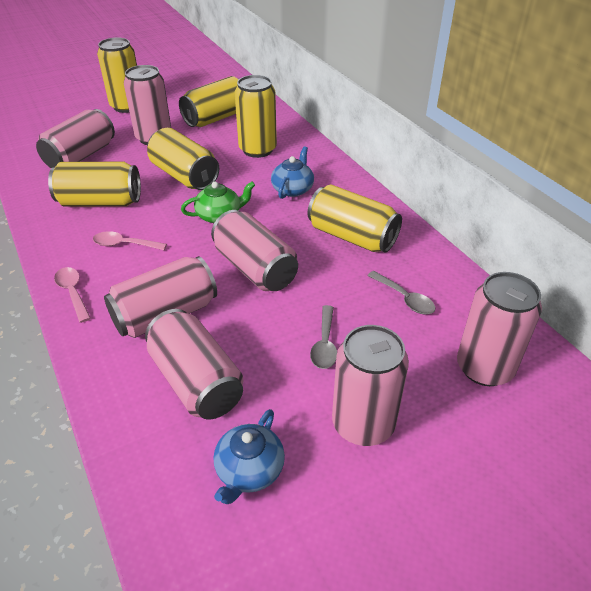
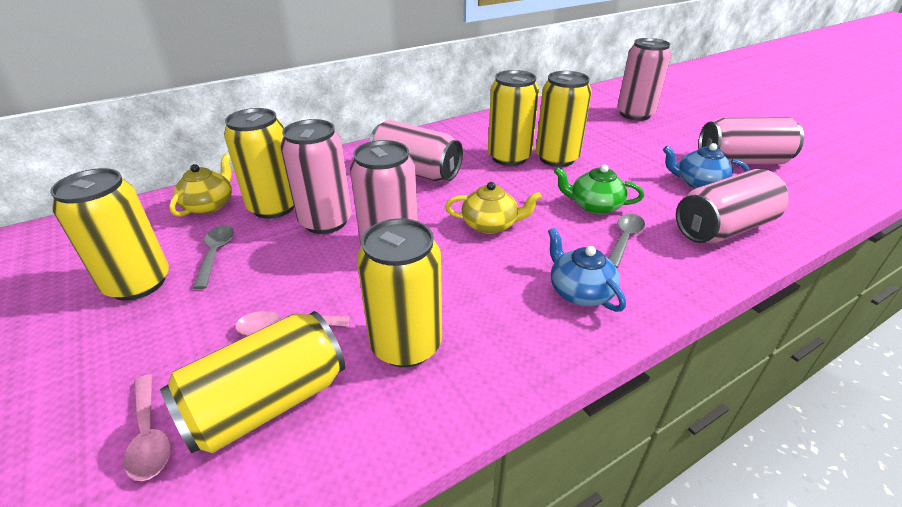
pink can: [36,109,115,168] [104,256,217,338] [124,65,171,145] [145,309,243,420] [211,210,298,291] [332,325,409,446] [457,272,542,386] = 7 -> [280,119,352,234] [350,140,418,246] [369,120,463,182] [617,38,671,121] [676,169,789,244] [698,117,804,164] = 6
yellow teapot: none = 0 -> [169,154,232,217] [445,182,542,234] = 2

